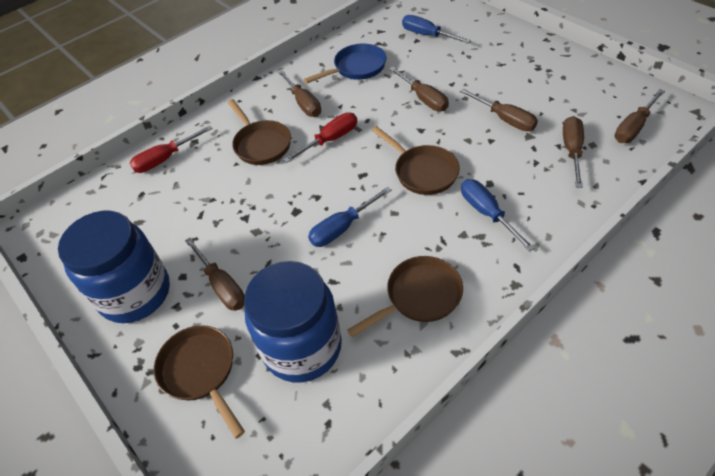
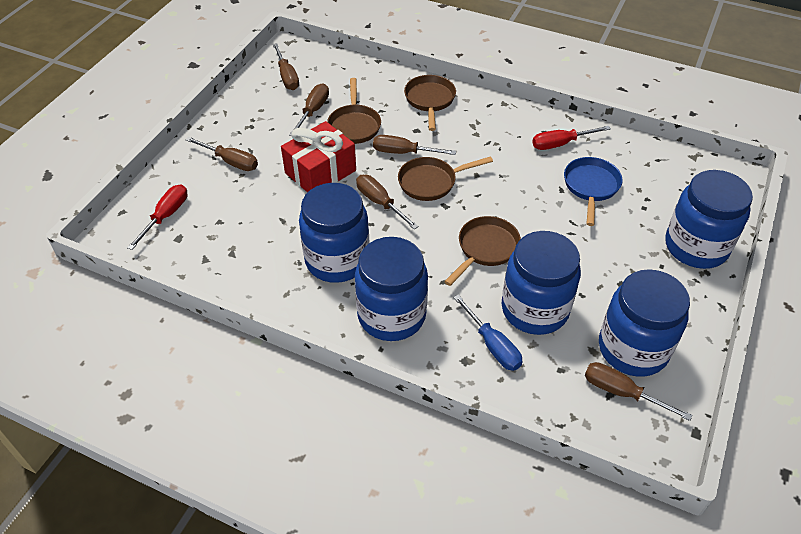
blue jar: [58,211,170,323] [244,261,342,383] = 2 -> [299,183,370,283] [355,237,428,341] [502,231,581,335] [599,269,690,377] [665,170,753,269] = 5
blue screwdriver: [308,187,391,247] [402,15,471,43] [461,179,535,252] = 3 -> [453,294,522,371] = 1
red gift: none = 0 -> [281,121,356,192] = 1

